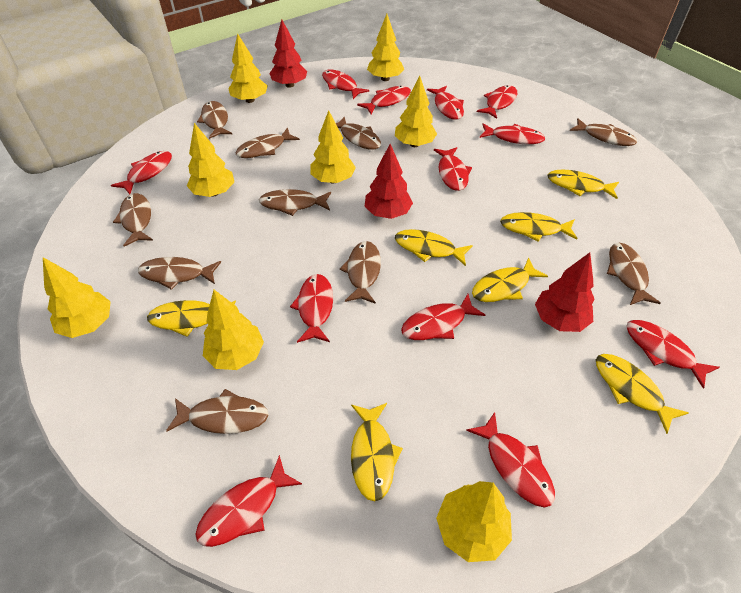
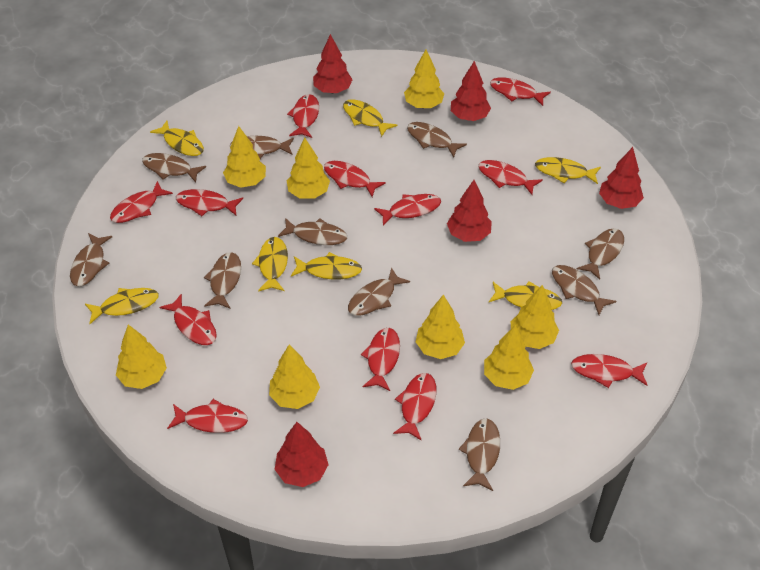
red tree: [269,20,307,88] [365,144,413,219] [535,252,594,332] = 3 -> [275,422,329,487] [313,34,353,93] [447,180,492,242] [451,61,491,121] [599,147,644,209] = 5

